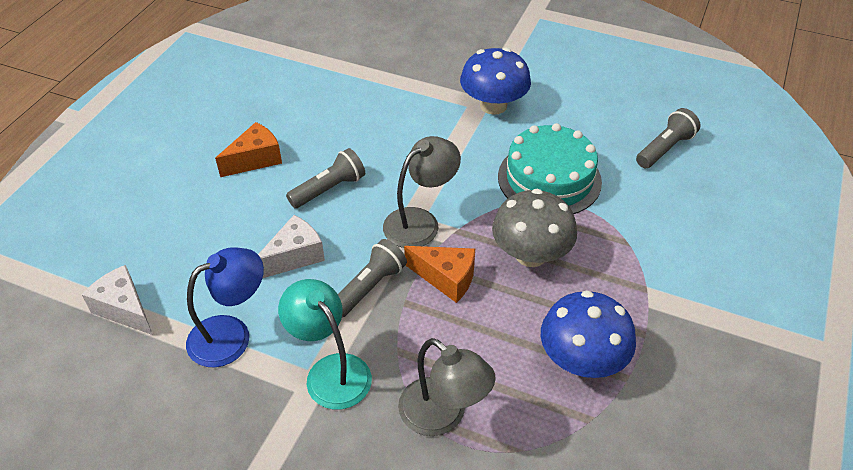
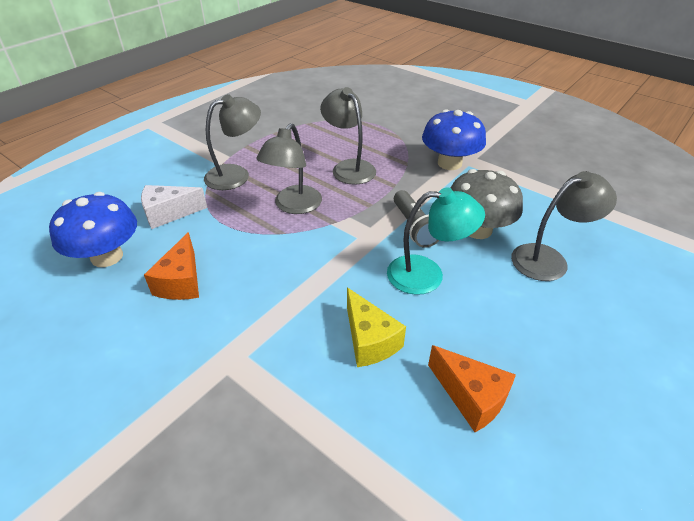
blue lamp: [186,248,264,368] = 1 -> none = 0
grey flashlight: [286,148,365,208] [338,239,407,318] [636,108,701,168] = 3 -> [394,190,440,248] = 1
grey lamp: [383,136,461,248] [398,338,496,436] = 2 -> [204,94,261,190] [256,123,322,214] [320,87,376,185] [511,171,617,281] = 4
turquoise cake: [498,123,602,214] = 1 -> none = 0
white cheese: [82,265,153,335] [258,215,325,278] = 2 -> [141,185,207,229] = 1
yellow cheese: none = 0 -> [347,288,406,367] = 1

